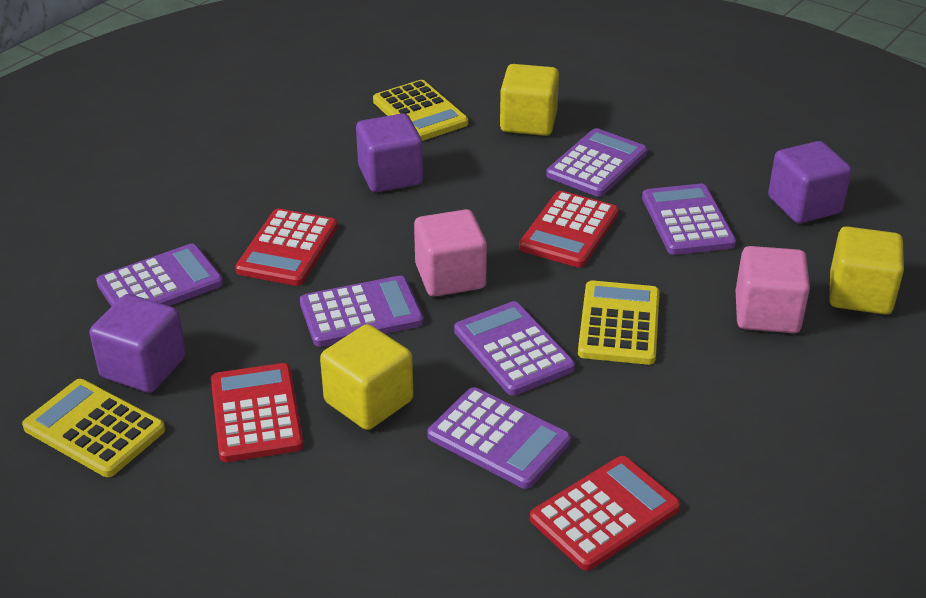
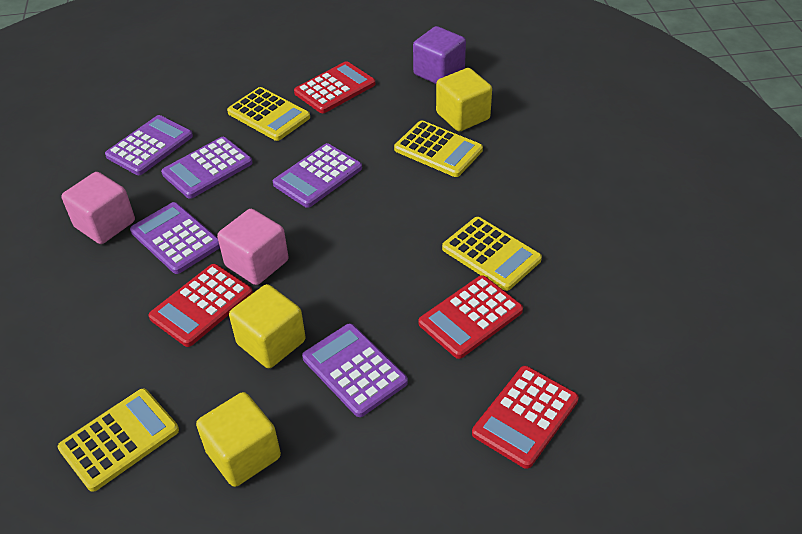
purple calculator: [96,244,223,307] [300,276,424,347] [428,387,571,489] [454,301,575,396] [546,128,647,197] [642,184,736,255] = 6 -> [105,115,193,175] [130,202,220,274] [161,137,252,199] [273,143,362,208] [302,324,408,417] = 5
purple cube: [89,294,186,393] [356,113,423,192] [768,141,852,223] = 3 -> [413,26,466,84] = 1
yellow calculator: [22,379,165,477] [373,80,468,141] [578,281,659,365] = 3 -> [58,388,179,492] [227,87,310,141] [394,120,483,177] [442,217,542,291] = 4

